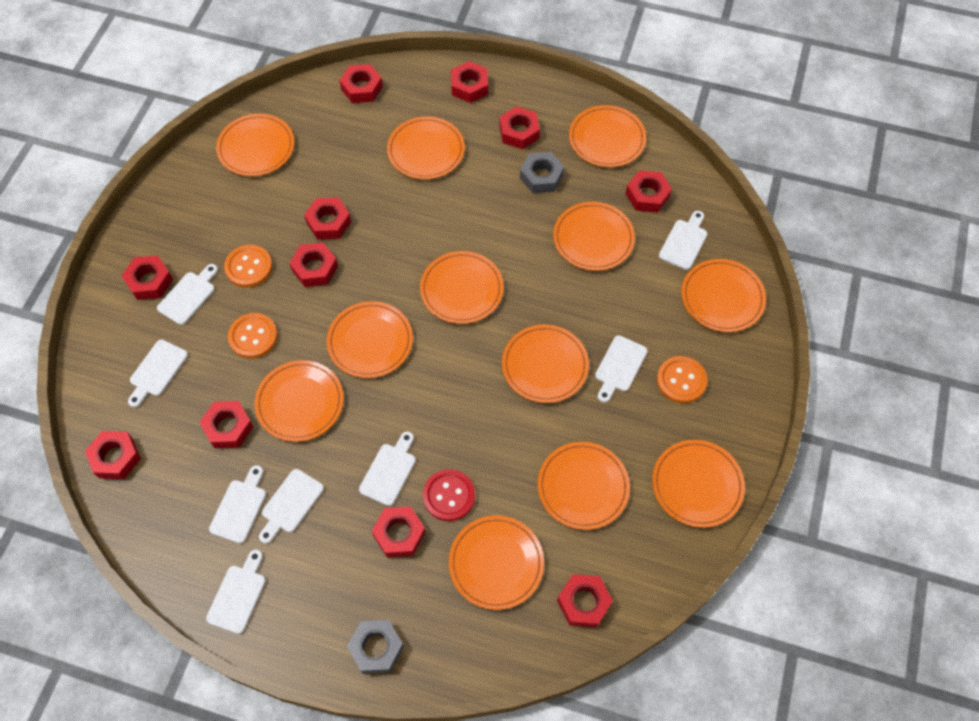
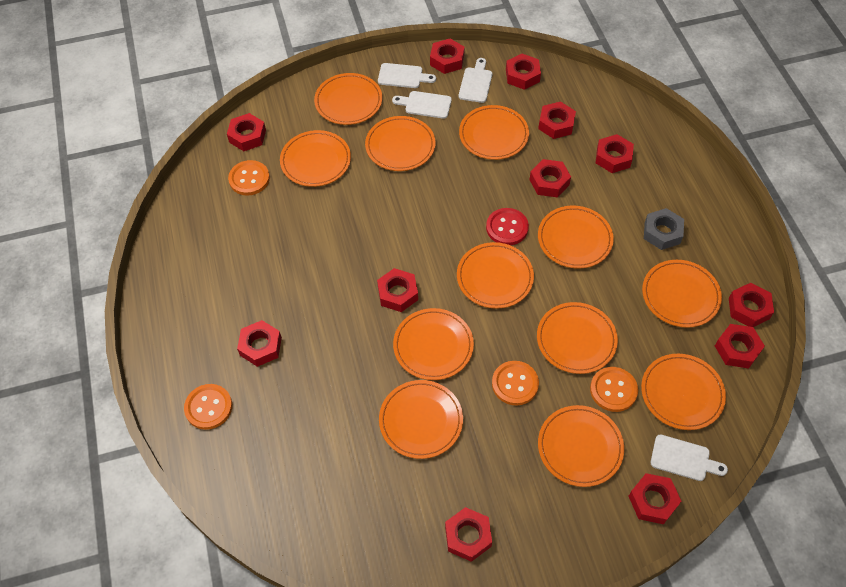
grey nut: [347,620,404,674] [520,152,564,193] = 2 -> [644,208,684,250] = 1
orange button: [224,245,273,287] [228,313,278,358] [657,356,707,403] = 3 -> [184,384,232,430] [228,160,270,196] [492,361,539,405] [590,367,638,412] = 4
red nut: [85,431,141,479] [122,255,173,300] [200,401,253,448] [289,242,338,287] [304,198,351,239] [339,64,383,103] [372,506,426,557] [451,61,488,103] [499,106,540,149] [557,574,613,627] [625,170,672,212] = 11 -> [227,113,266,151] [237,320,282,367] [377,268,418,312] [430,39,465,74] [445,507,492,562] [506,53,541,90] [529,159,571,198] [538,101,576,139] [596,134,634,173] [629,473,681,524] [715,324,765,368] [729,283,774,327] = 12
white cutting board: [128,340,188,407] [157,264,218,325] [206,550,266,634] [209,465,266,543] [259,469,324,544] [359,431,416,506] [595,335,647,403] [659,211,708,270] = 8 -> [378,63,436,88] [392,91,452,119] [459,58,492,103] [651,434,728,481] = 4

